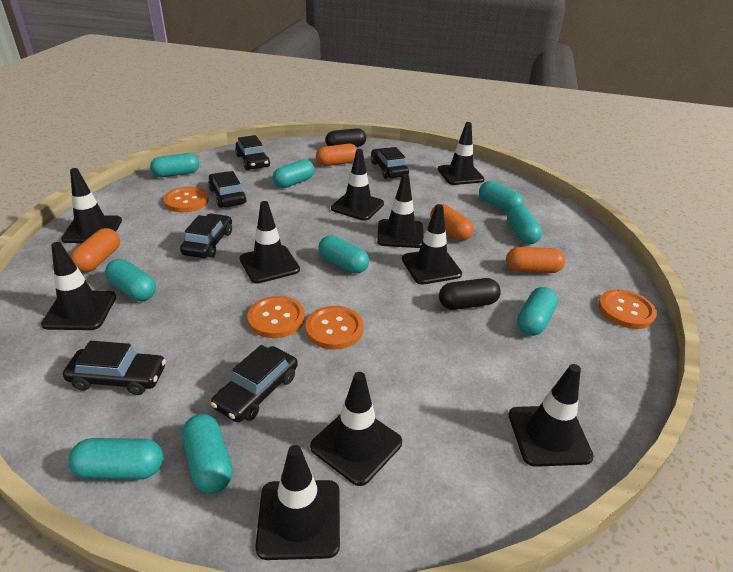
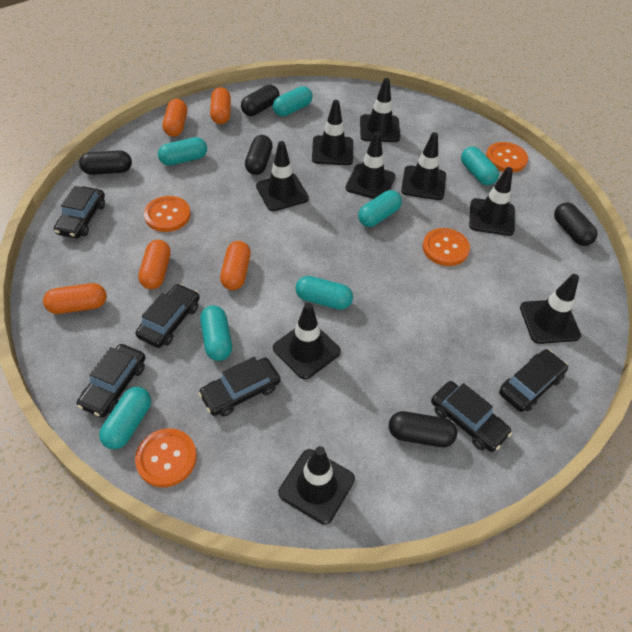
black capsule: [325,128,366,147] [439,278,501,310] = 2 -> [79,150,132,175] [241,85,279,116] [245,135,273,175] [389,411,457,447] [554,202,597,246] = 5
black traffic cone: [41,242,116,330] [61,168,122,243] [240,201,300,284] [255,445,340,560] [310,372,402,486] [331,149,384,221] [377,174,424,248] [402,204,462,285] [438,122,485,185] [509,364,594,467] = 10 -> [256,141,309,211] [273,302,341,380] [278,446,355,525] [312,100,353,165] [345,131,396,199] [360,78,400,142] [401,132,446,200] [469,167,515,236] [520,274,581,344] = 9
orange capsule: [70,228,120,272] [316,144,357,166] [430,204,474,241] [506,247,565,273] = 4 -> [43,283,107,314] [138,240,171,289] [163,99,187,137] [210,87,231,124] [220,241,251,290] = 5
turquoise capsule: [68,438,163,479] [105,259,156,301] [150,153,199,177] [182,414,233,494] [273,159,315,188] [319,235,369,274] [479,181,524,212] [507,205,542,244] [517,287,558,336] = 9 -> [99,387,151,449] [158,137,207,166] [200,305,232,361] [273,86,313,117] [295,276,353,310] [358,190,402,227] [461,146,499,186] = 7

